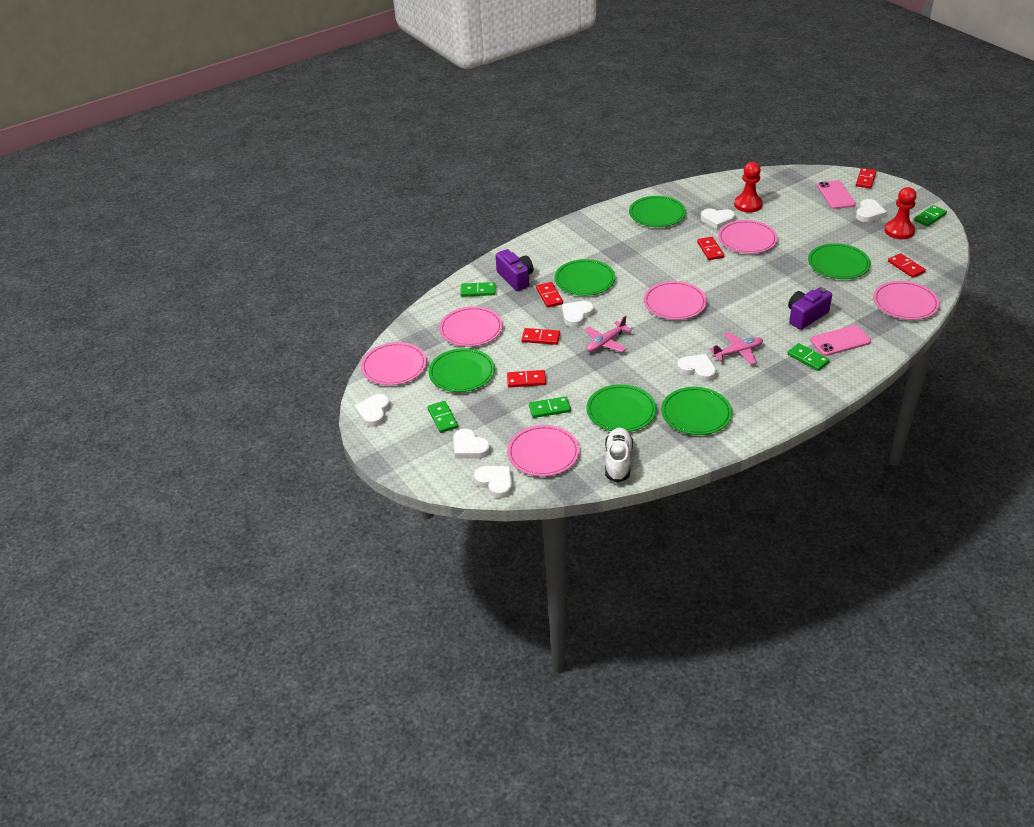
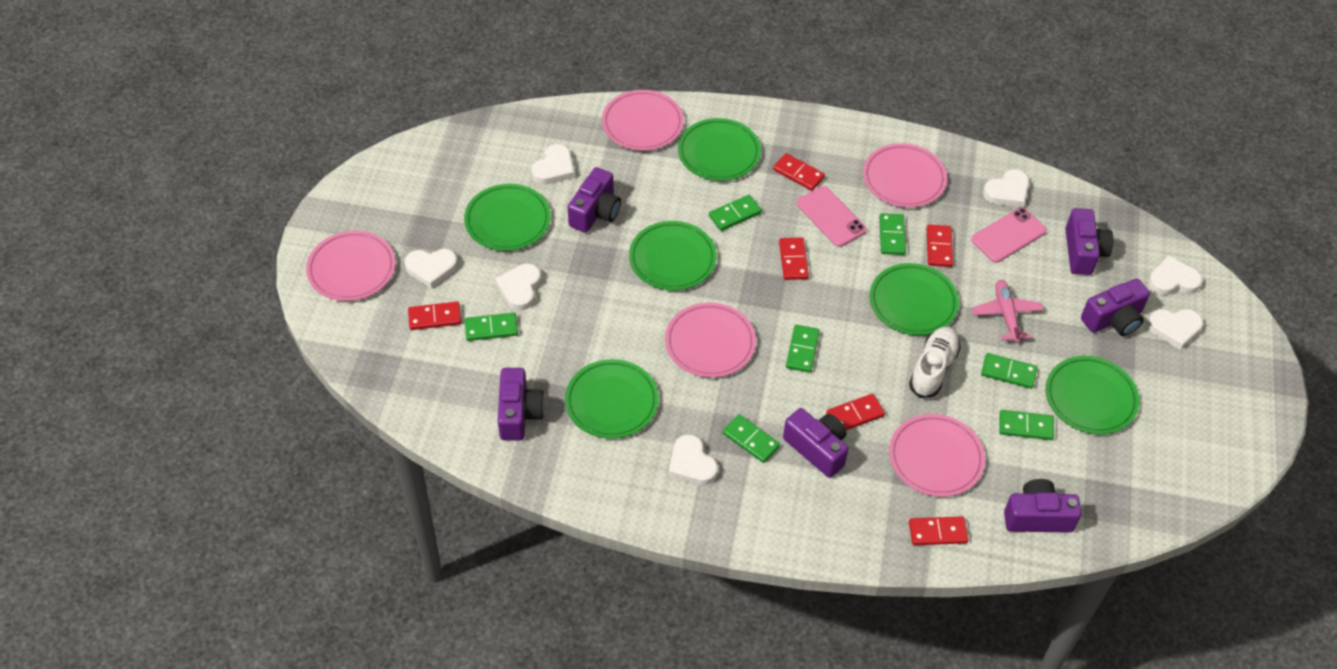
green domino: [427,401,458,433] [460,282,496,297] [529,396,571,418] [787,343,830,371] [914,205,947,227] = 5 -> [465,313,518,341] [709,195,762,231] [723,414,780,463] [786,325,820,373] [879,213,906,255] [981,353,1037,389] [999,410,1054,440] = 7
pink plane: [584,316,632,352] [710,332,763,365] = 2 -> [972,280,1044,343] = 1
pink plate: [361,342,427,385] [439,306,503,347] [507,425,580,477] [644,281,707,320] [718,220,778,254] [873,281,940,320] = 6 -> [306,231,395,301] [602,90,684,151] [665,302,756,378] [863,143,947,208] [889,414,985,497] = 5
purple camera: [496,249,533,291] [788,287,832,330] = 2 -> [498,368,545,441] [568,167,621,233] [783,408,848,478] [1004,479,1082,533] [1065,208,1114,275] [1081,279,1150,336] = 6
red pawn: [734,162,763,213] [884,187,917,239] = 2 -> none = 0

